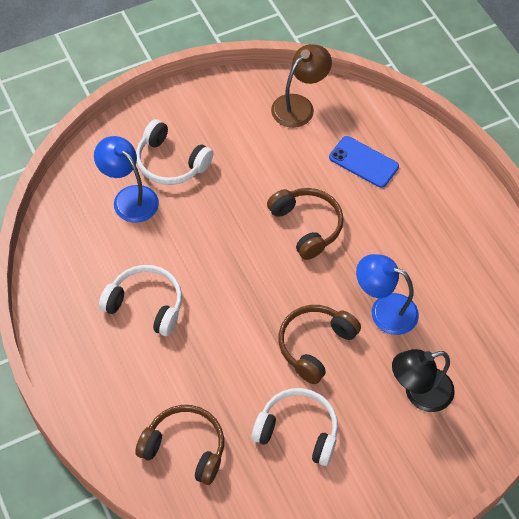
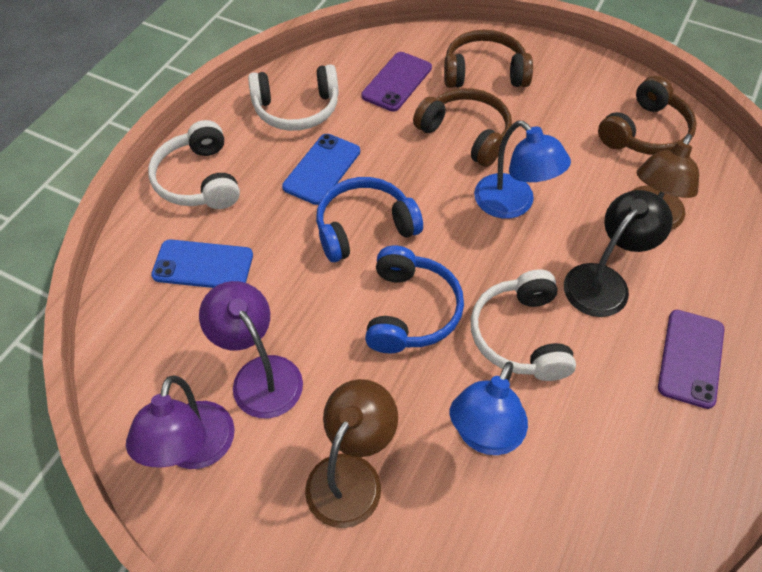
blue headphones: none = 0 -> [316,177,423,262] [365,246,464,353] = 2
blue phone: [329,136,399,188] = 1 -> [151,240,253,288] [282,134,360,205] = 2
brown lamp: [271,44,332,128] = 1 -> [305,379,398,528] [632,134,699,230] = 2
purple lamp: none = 0 -> [126,375,235,469] [199,281,303,418] = 2
purple phone: none = 0 -> [361,52,432,112] [658,310,724,409] = 2

